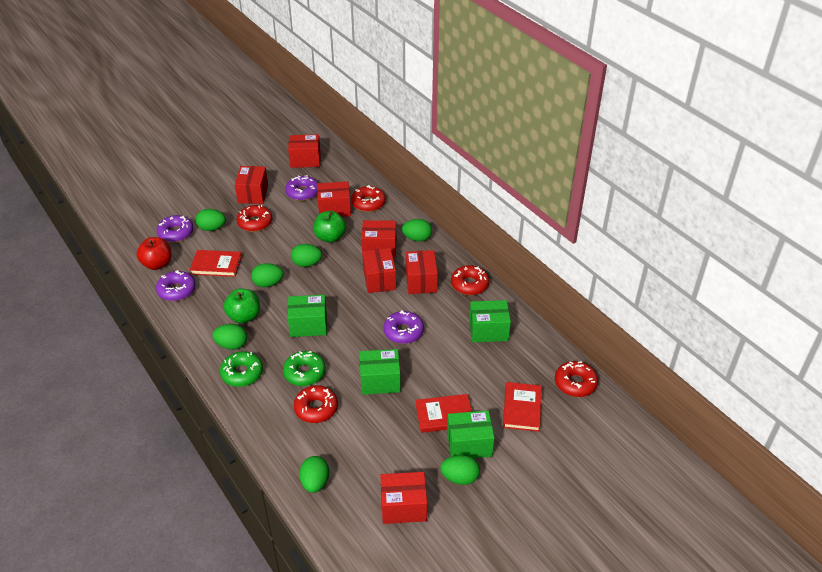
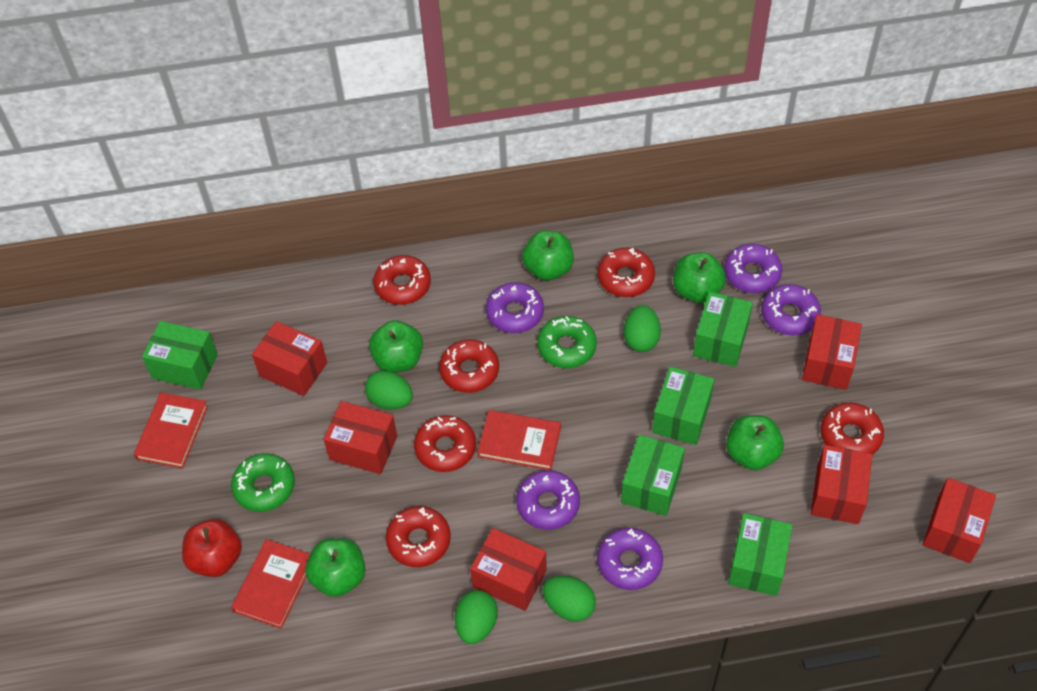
green apple: [223,288,260,323] [314,211,346,243] = 2 -> [305,538,366,597] [369,320,423,372] [522,231,574,281] [673,252,726,303] [726,415,784,470] = 5
green box: [288,295,327,337] [359,349,401,395] [447,410,495,458] [469,300,511,342] = 4 -> [142,321,218,390] [621,435,685,516] [652,366,714,445] [693,292,753,367] [728,513,793,596] = 5
green egg: [196,209,226,231] [212,324,247,350] [251,263,283,287] [291,244,322,267] [299,456,329,493] [402,219,432,241] [440,455,480,485] = 7 -> [365,370,413,410] [455,590,497,644] [543,576,596,622] [624,305,661,352] = 4
purple donut: [156,270,196,301] [157,215,194,242] [285,175,318,201] [384,310,424,344] = 4 -> [486,282,544,333] [516,470,580,530] [597,528,663,590] [724,244,782,293] [761,284,821,336] = 5
red box: [235,166,268,204] [288,134,321,168] [317,181,351,217] [361,220,396,257] [362,248,396,293] [380,472,427,524] [406,250,438,294] = 7 -> [252,321,327,396] [324,401,397,474] [470,528,547,611] [802,314,862,390] [811,445,872,524] [922,478,996,563] = 6
red donut: [236,205,272,232] [294,385,338,423] [351,185,386,212] [451,265,489,295] [555,361,598,397] = 5 -> [373,255,431,305] [386,506,451,567] [414,415,476,472] [439,339,499,393] [597,248,655,297] [820,403,884,455] = 6

